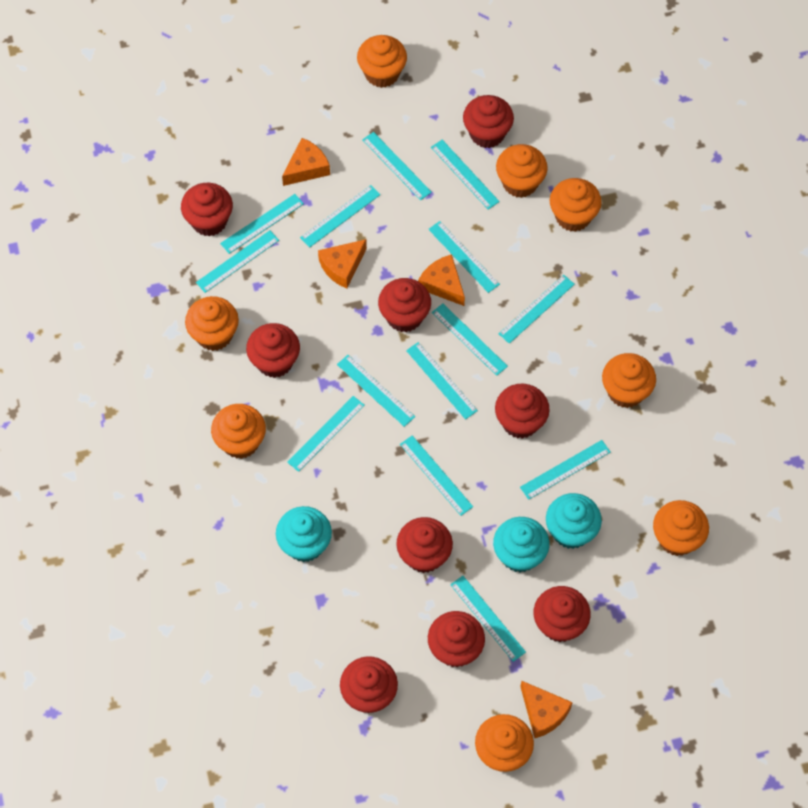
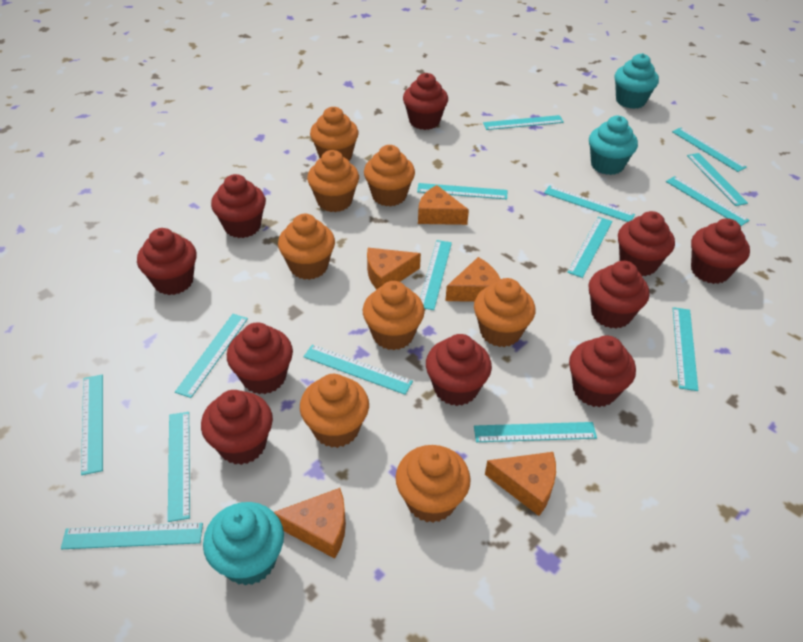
orange cheese: [282,138,330,186] [318,239,367,289] [418,254,465,306] [520,681,573,738] = 4 -> [274,488,346,559] [367,248,421,289] [418,185,469,225] [445,257,500,302] [485,452,556,516] = 5
red cupcake: [181,183,233,236] [246,323,300,378] [340,656,398,713] [378,278,431,332] [396,517,453,573] [428,611,485,667] [463,95,514,148] [495,384,550,439] [534,586,591,642] = 9 -> [137,228,197,295] [201,390,273,465] [211,174,266,238] [227,322,293,394] [403,73,448,130] [426,334,492,406] [569,335,636,407] [588,261,649,329] [618,211,675,276] [691,218,750,284] = 10
turquoise ruler: [196,230,279,293] [220,194,304,254] [287,396,365,472] [300,185,381,247] [337,355,415,427] [362,132,432,201] [400,436,473,516] [406,342,478,420] [428,221,500,293] [431,140,500,209] [432,303,508,376] [450,576,526,662] [498,275,575,344] [520,440,610,500] = 14 -> [61,523,203,549] [81,375,103,475] [168,412,190,522] [175,314,248,398] [303,345,413,395] [417,183,507,199] [420,240,452,310] [474,422,597,442] [483,115,564,130] [544,185,635,222] [567,217,613,278] [666,176,750,226] [672,128,747,172] [673,307,698,391] [687,153,748,206] = 15

